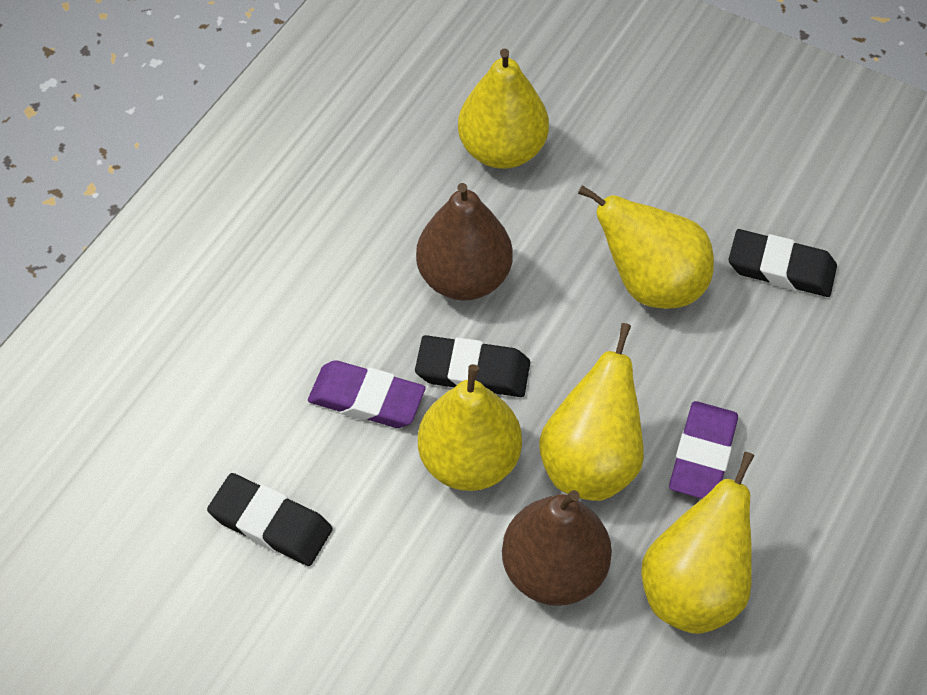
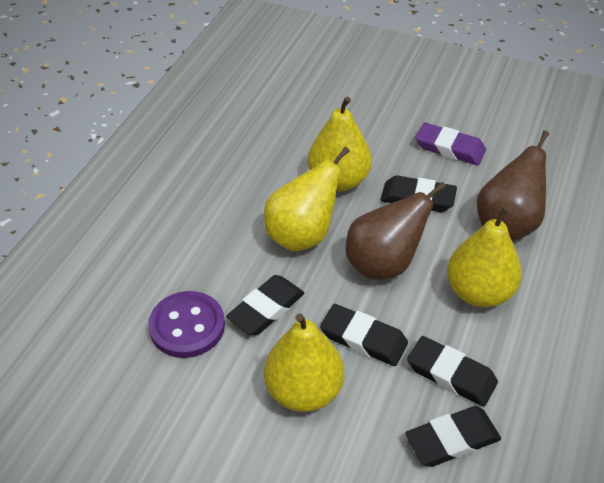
black eraser: [207,473,333,566] [415,335,530,397] [729,229,837,297] = 3 -> [226,275,305,335] [320,304,408,366] [380,175,457,212] [405,406,501,467] [407,336,498,407] = 5
purple button: none = 0 -> [148,291,225,358] = 1
purple eraser: [308,360,426,428] [669,401,738,499] = 2 -> [415,123,486,165] = 1
yellow pear: [418,364,522,491] [458,48,549,169] [539,323,644,501] [578,185,714,309] [641,452,754,634] = 5 -> [264,147,350,251] [264,313,344,412] [308,97,372,191] [447,206,522,307] = 4

